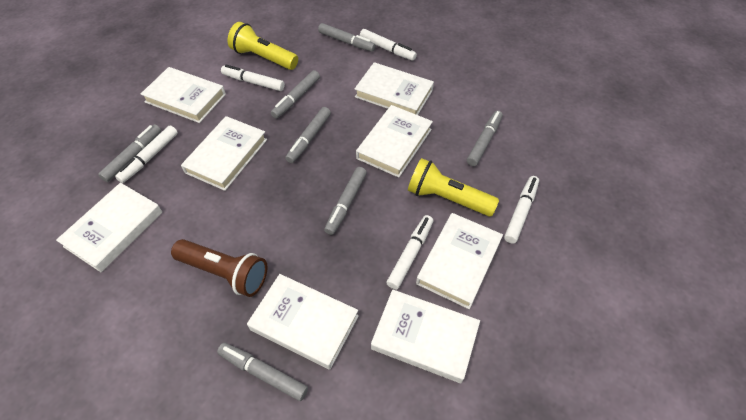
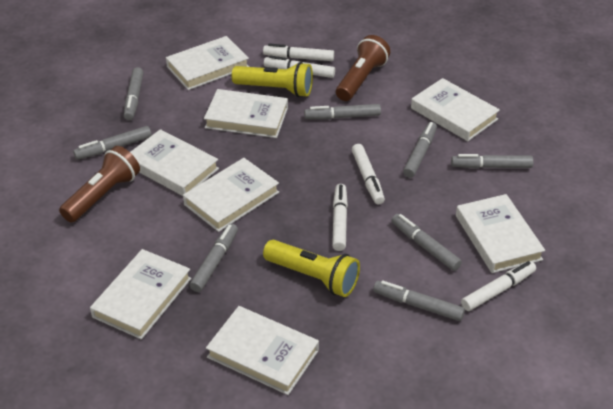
brown flashlight: [171,239,267,297] = 1 -> [59,146,140,223] [336,35,390,101] = 2
grey marker: [98,124,161,182] [217,343,308,401] [271,70,320,118] [285,107,331,163] [318,23,376,52] [324,167,367,235] [467,110,503,166] = 7 -> [73,126,152,160] [124,67,144,120] [190,223,238,292] [304,104,381,120] [373,280,465,321] [391,214,462,271] [403,122,437,178] [451,154,534,169] = 8

